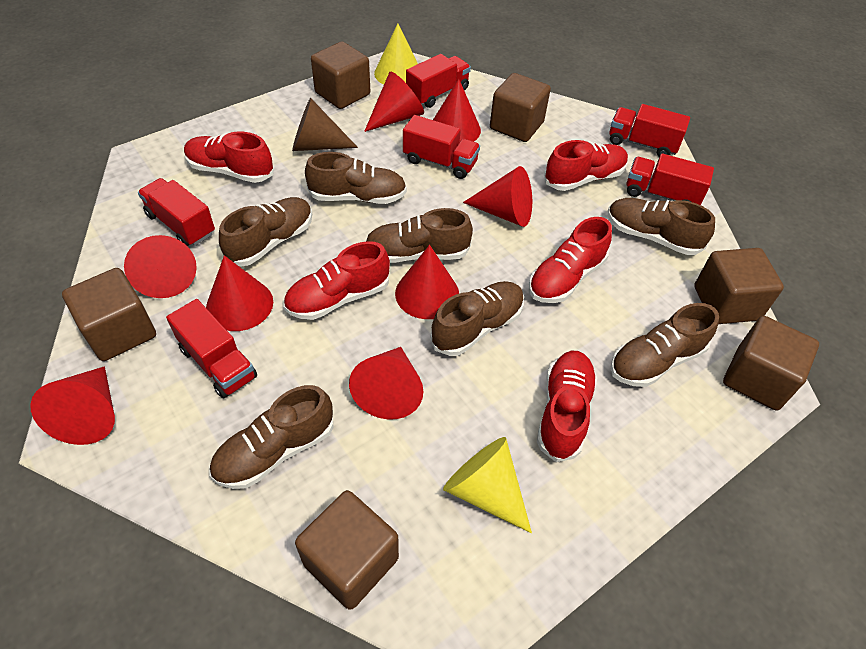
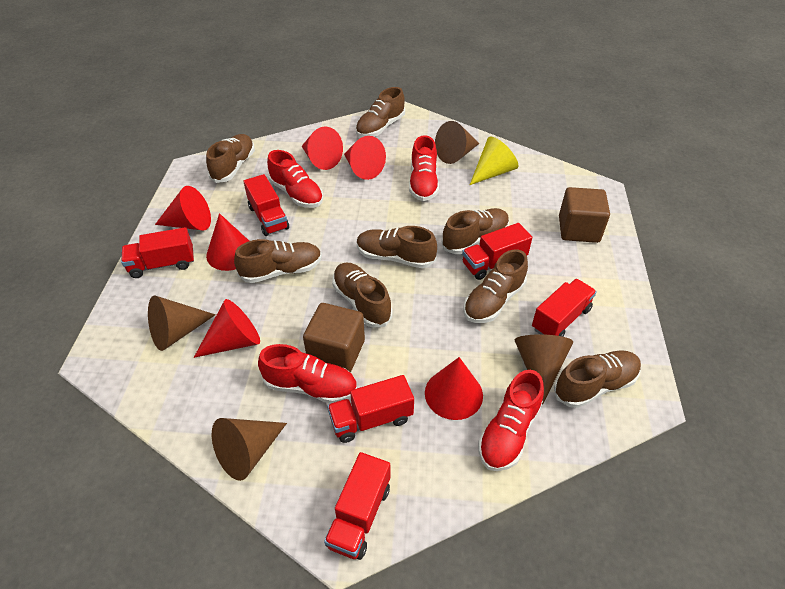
brown cone: [292,98,358,151] = 1 -> [148,296,216,351] [212,418,287,481] [435,121,479,164] [515,334,573,405] = 4
brown cube: [62,268,156,361] [295,490,399,610] [311,42,370,109] [490,73,551,142] [694,248,784,324] [723,316,819,411] = 6 -> [303,303,365,372] [559,187,610,243] = 2
brown shoe: [209,385,333,489] [219,197,312,266] [305,152,407,204] [365,208,473,263] [430,281,524,356] [608,198,715,255] [610,303,719,387] = 7 -> [206,134,255,183] [234,239,322,283] [332,262,392,328] [356,87,405,137] [357,226,437,268] [442,208,509,254] [463,249,528,323] [554,350,641,408] = 8
red cone: [30,366,115,445] [124,235,197,298] [206,255,273,331] [349,347,423,419] [364,72,424,132] [395,245,459,319] [433,79,481,142] [463,166,532,227] = 8 -> [155,186,211,231] [194,299,260,358] [206,213,249,271] [301,126,343,170] [344,136,386,180] [425,357,483,420] = 6
red shoe: [184,131,273,183] [283,241,390,320] [529,217,612,303] [537,351,597,462] [544,140,628,191] = 5 -> [258,344,357,403] [267,150,324,208] [409,135,439,201] [478,370,544,471] = 4
yellow cone: [374,24,418,85] [443,437,532,533] = 2 -> [470,136,518,185] = 1

